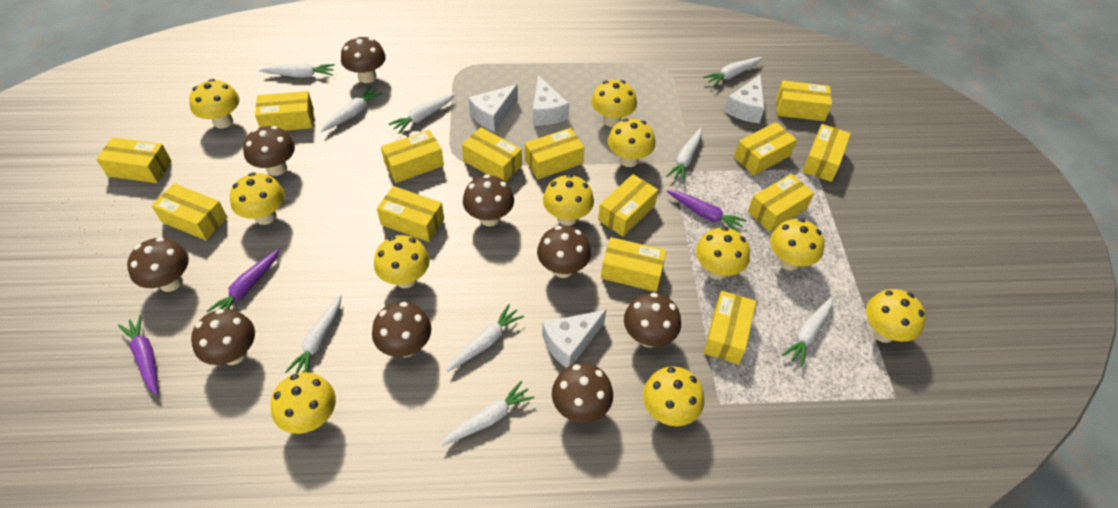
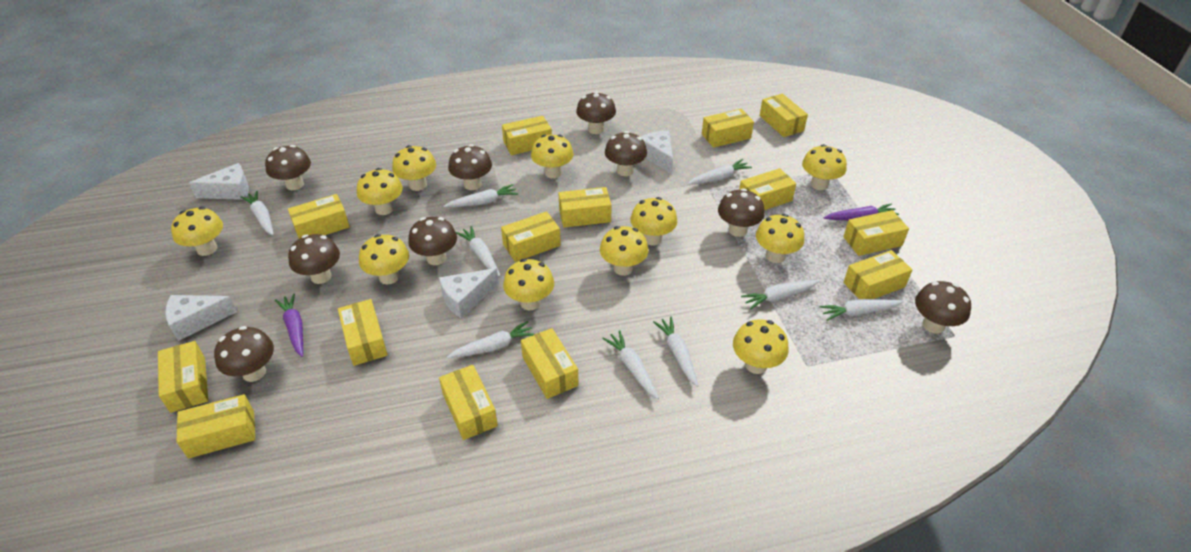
purple carrot: [118,315,158,395] [206,249,279,312] [667,190,747,232] = 3 -> [275,293,303,357] [824,203,899,220] = 2

